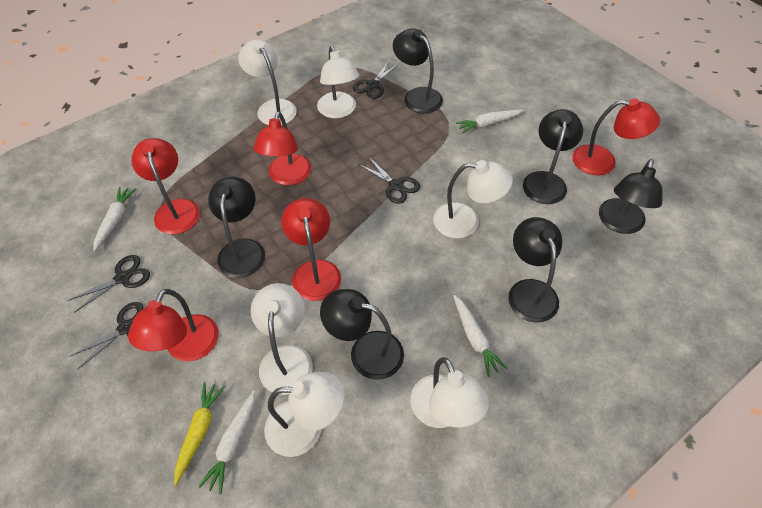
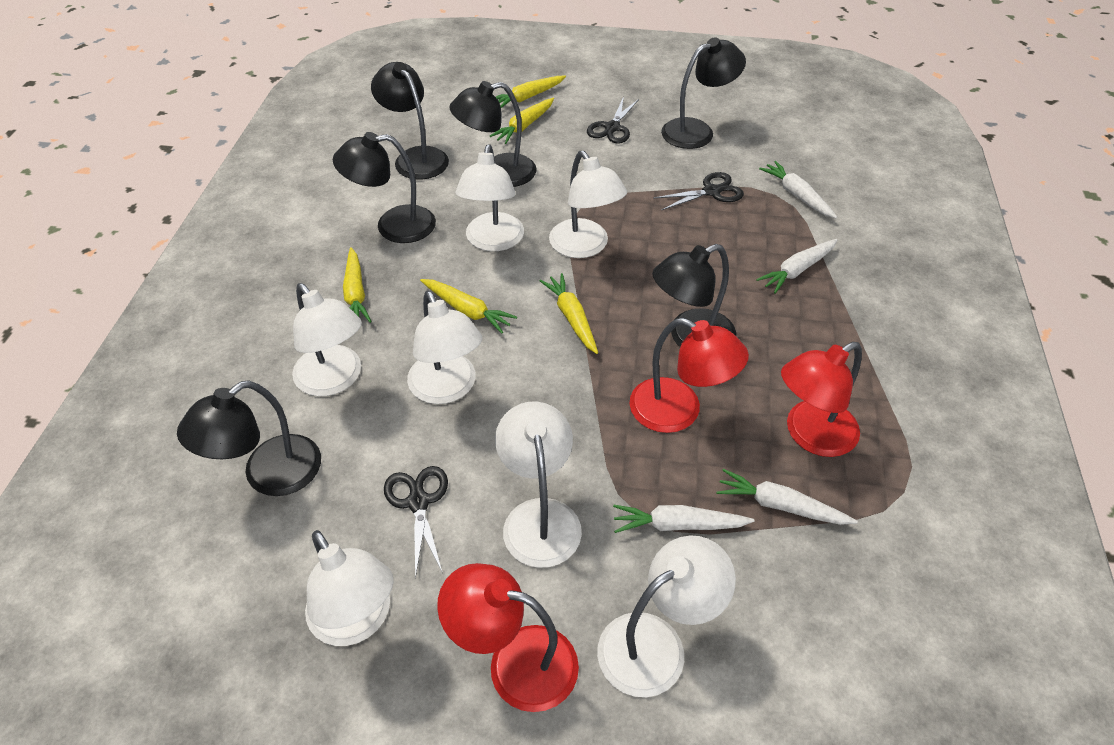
black scissors: [67,255,150,313] [69,302,144,369] [353,61,399,99] [358,156,420,204] = 4 -> [384,466,448,579] [587,96,639,144] [654,172,744,210] = 3
red lamp: [128,289,219,361] [131,138,200,234] [254,112,311,185] [281,198,341,301] [572,99,660,175] = 5 -> [437,563,579,712] [629,318,749,433] [781,342,862,457] = 3
white lamp: [238,39,297,125] [251,283,313,395] [264,372,344,457] [317,46,359,118] [410,357,489,428] [433,160,513,238] = 6 -> [292,283,362,396] [305,530,394,646] [407,291,482,404] [455,144,524,251] [495,402,582,568] [549,151,627,258] [597,535,736,697] = 7
yellow carrot: [174,382,225,485] = 1 -> [343,247,372,323] [420,279,517,333] [490,98,554,144] [496,75,566,108] [539,273,598,354] = 5

